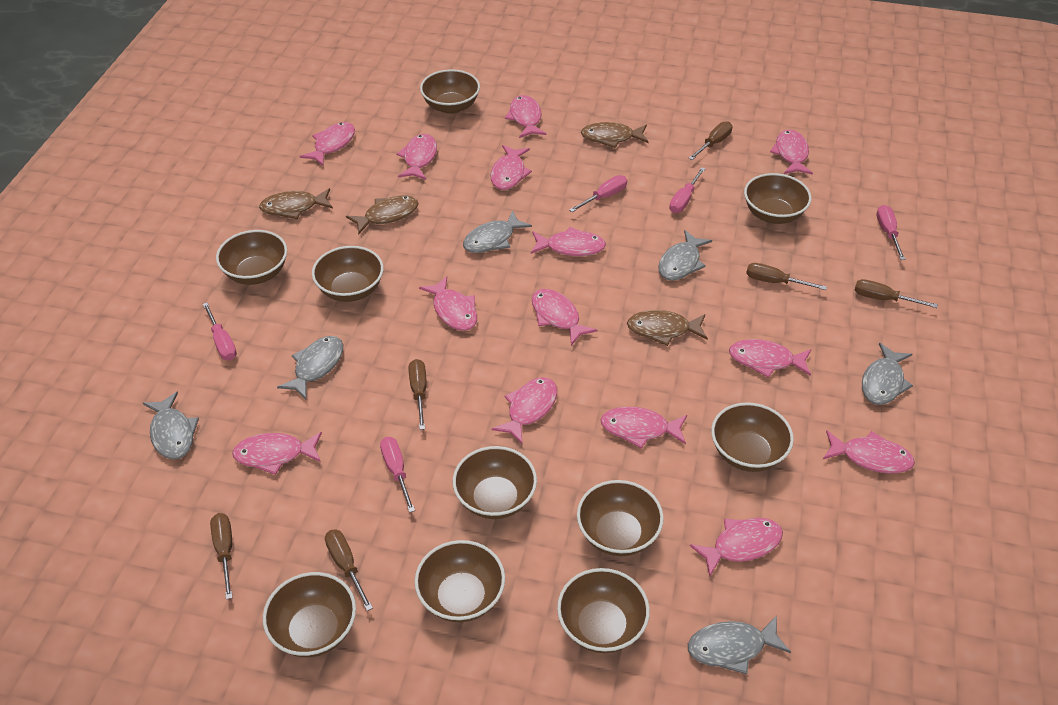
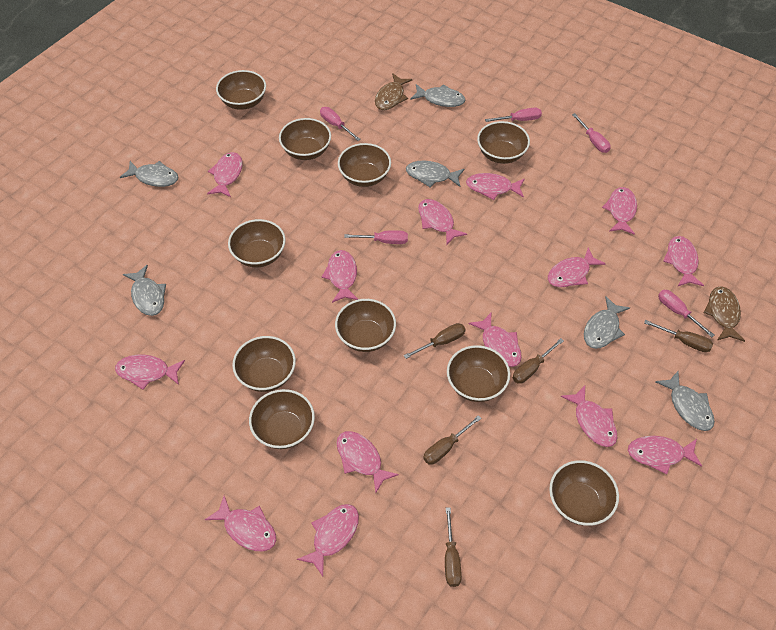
brown fish: [259,188,333,219] [346,196,419,234] [581,122,649,148] [627,310,708,346] = 4 -> [375,73,412,110] [703,286,745,342] = 2
brown screwdriver: [210,513,233,600] [325,529,373,611] [409,359,426,430] [689,121,732,160] [746,263,827,290] [855,279,938,308] = 6 -> [404,323,465,359] [423,415,482,465] [445,507,462,587] [513,338,564,384] [644,320,713,352] = 5

